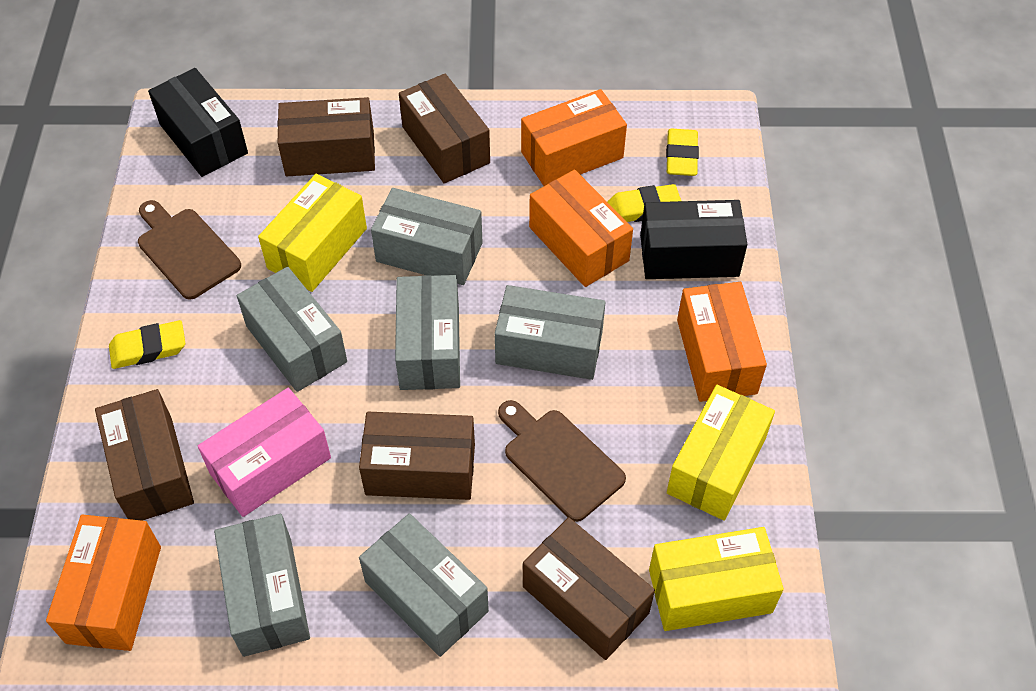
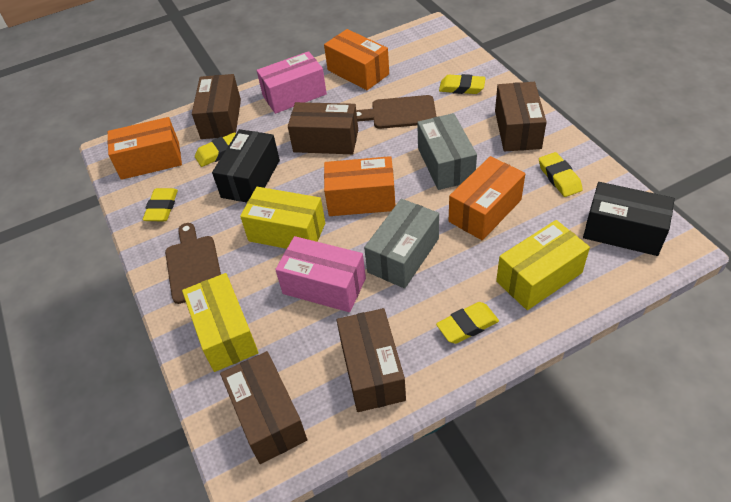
grey box: [214,514,310,657] [237,267,347,392] [359,513,489,657] [371,188,483,285] [395,275,460,390] [495,285,605,380] = 6 -> [364,199,439,289] [417,113,477,190] = 2
pink box: [198,388,331,517] = 1 -> [257,51,327,114] [275,236,366,312] = 2
yellow eraser: [109,320,185,369] [607,184,681,222] [666,129,699,176] = 3 -> [143,188,178,221] [195,132,236,167] [436,302,499,344] [439,74,486,94] [539,152,583,197] = 5

